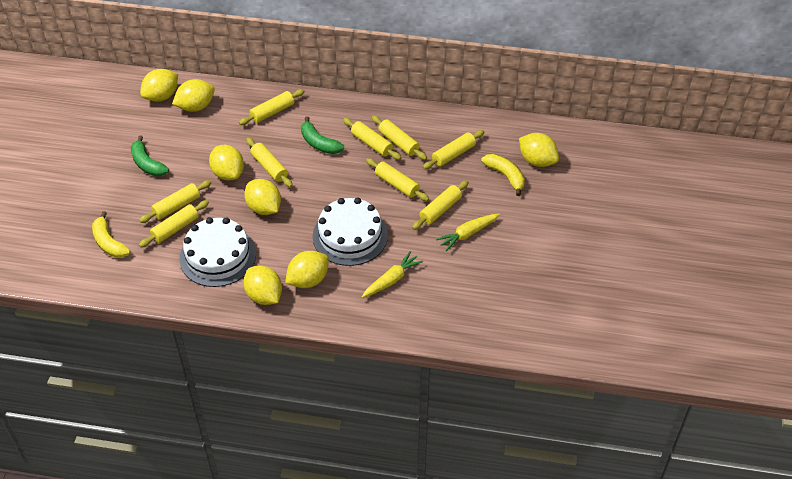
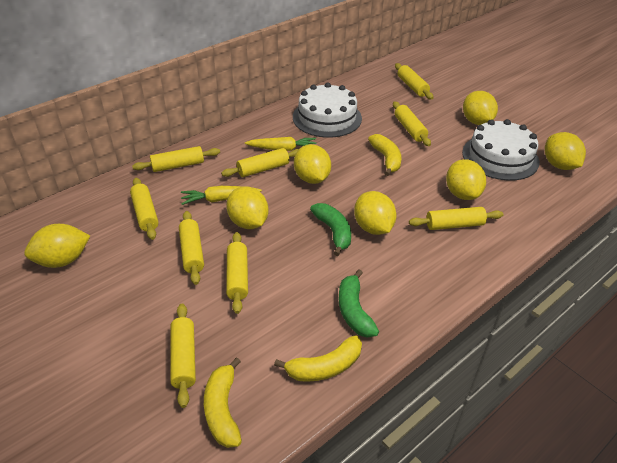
yellow banana: [92,211,130,258] [481,154,525,196] = 2 -> [204,357,242,448] [274,336,362,382] [368,134,402,176] = 3

